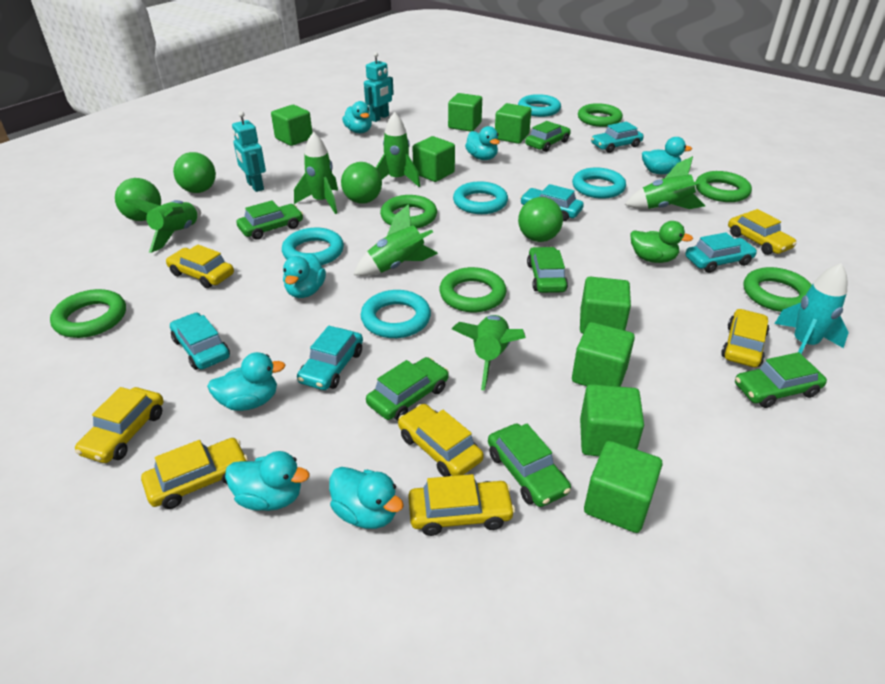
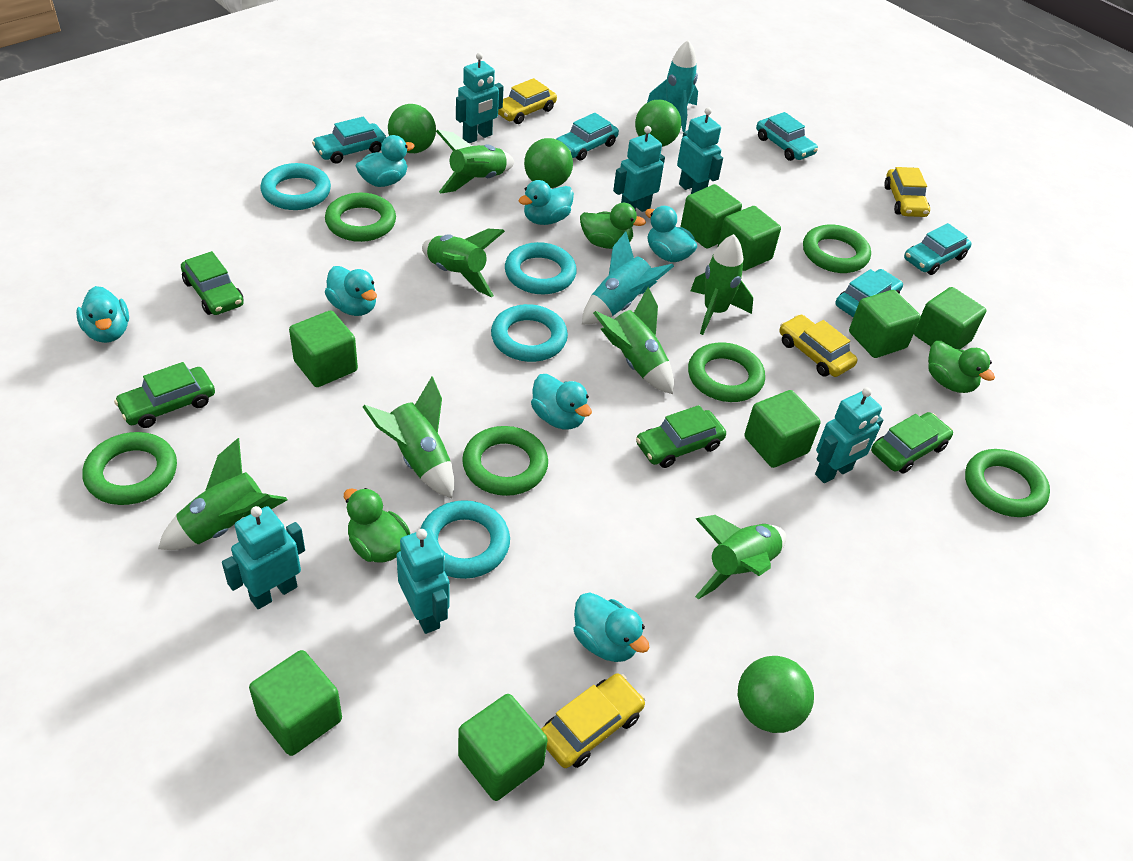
green car: [237,200,303,240] [366,357,449,421] [488,423,571,507] [525,121,571,152] [527,247,568,293] [735,352,827,408] = 6 -> [114,362,215,428] [181,251,244,315] [636,405,726,468] [871,412,953,474] = 4
green duck: [630,221,693,263] = 1 -> [344,488,410,563] [580,203,646,249] [928,341,995,393] = 3
green rocket: [124,199,201,253] [294,132,338,214] [354,204,438,276] [376,112,420,187] [452,315,526,390] [625,156,706,209] = 6 -> [158,438,287,550] [363,377,454,498] [422,229,505,297] [436,130,514,194] [593,287,674,394] [691,234,753,335] [695,515,786,599] = 7
turquoise ring: [282,228,344,265] [361,290,431,338] [453,181,508,214] [518,94,561,117] [572,168,626,199] = 5 -> [260,163,331,210] [420,500,510,579] [491,304,568,362] [505,242,577,295] = 4
turquoise robot: [232,111,266,192] [364,52,394,122] = 2 -> [222,506,305,609] [397,528,449,634] [456,53,504,143] [613,126,665,212] [677,107,723,194] [815,388,883,483] = 6
turquoise rocket: [774,263,849,354] = 1 -> [582,231,674,324] [647,40,698,132] = 2
yellow car: [75,387,163,463] [141,438,248,509] [166,245,234,288] [398,404,483,477] [408,474,515,536] [721,309,769,367] [728,209,797,255] = 7 -> [498,78,557,124] [541,673,645,768] [779,315,857,377] [884,167,930,217] = 4

